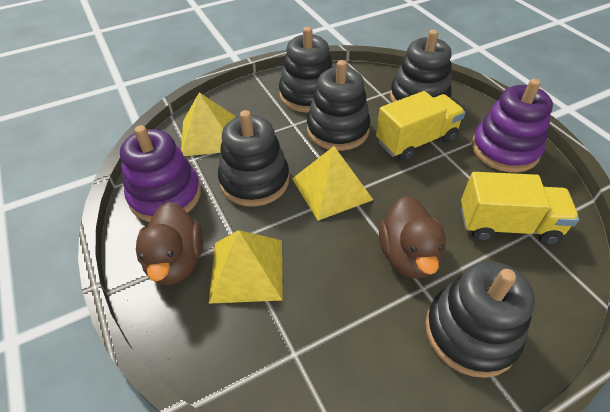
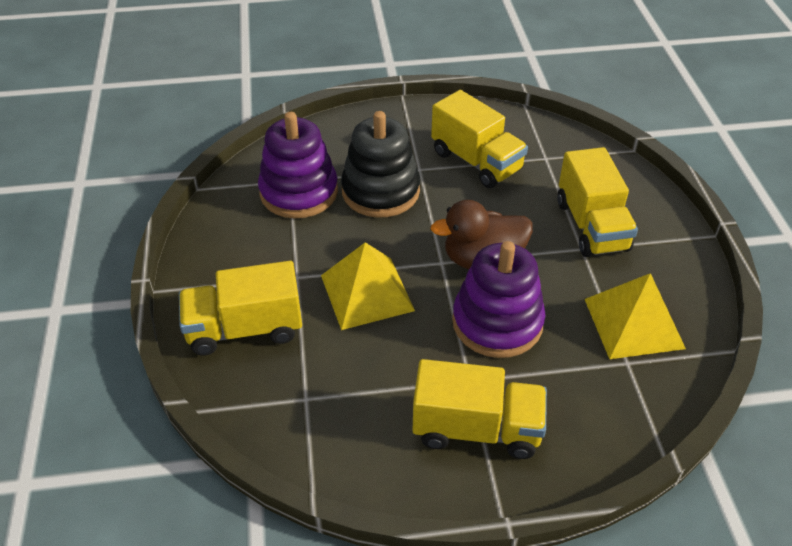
black stacking toy: [218,110,289,207] [279,27,333,113] [307,60,371,151] [390,30,452,103] [425,261,535,378] = 5 -> [341,111,420,218] = 1
brown duck: [136,202,203,285] [379,196,446,279] = 2 -> [431,200,533,269] = 1
yellow pyramid: [181,92,235,156] [209,230,282,304] [292,146,373,221] = 3 -> [321,242,415,330] [585,273,686,359] = 2
yellow truck: [376,91,466,161] [461,172,579,245] = 2 -> [179,261,302,356] [413,359,547,459] [431,90,528,188] [557,147,638,257] = 4

